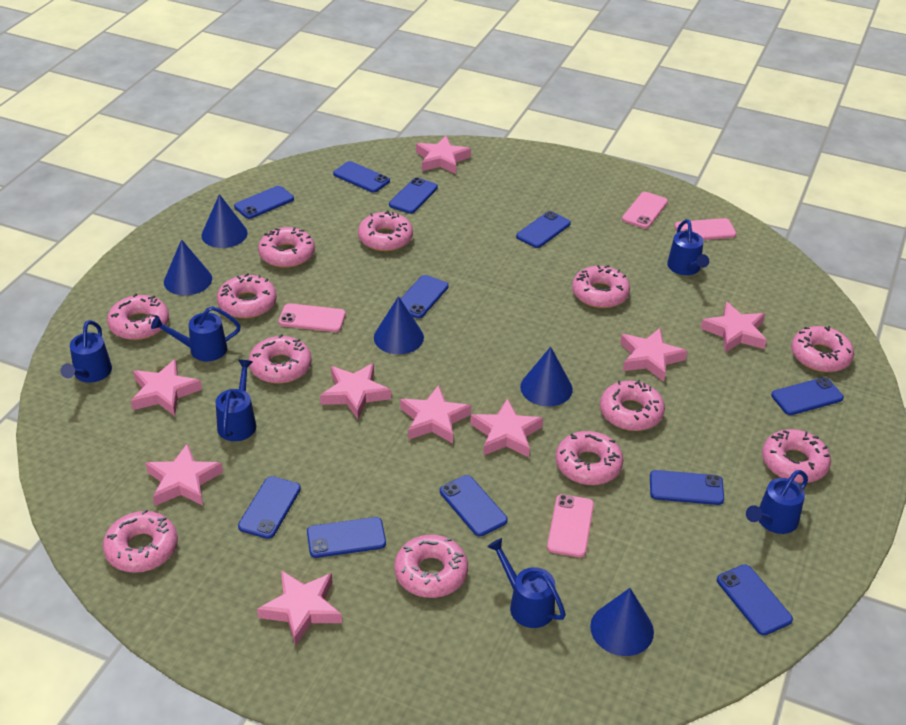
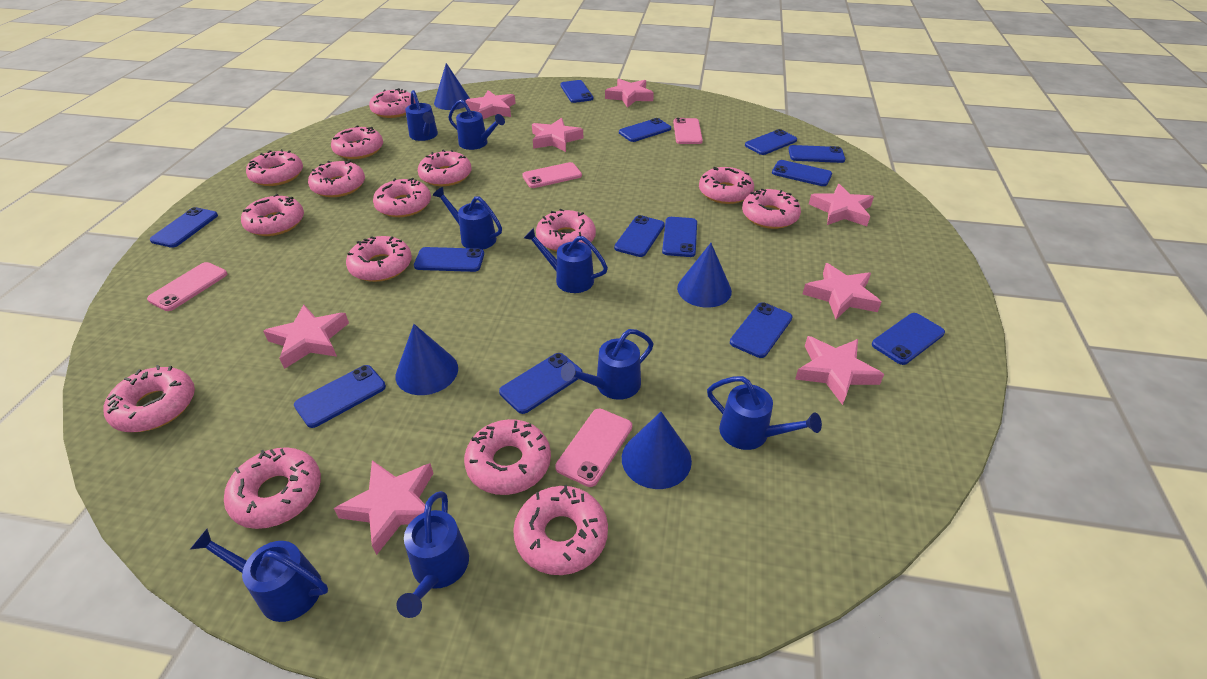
blue cone: [164,239,212,295] [201,194,248,248] [374,296,424,354] [520,347,573,406] [590,588,654,656] = 5 -> [396,324,458,395] [434,63,470,110] [622,412,692,489] [677,243,732,308] = 4
blue phone: [234,186,294,219] [238,476,301,539] [307,517,386,558] [333,161,390,193] [389,177,438,214] [401,275,449,319] [440,475,508,537] [516,211,571,248] [650,470,724,505] [717,564,793,635] [771,377,844,415] = 11 -> [150,207,218,248] [294,365,386,428] [414,247,484,272] [499,353,583,414] [560,80,593,103] [614,215,665,257] [619,118,671,142] [662,217,697,257] [730,302,792,358] [745,129,797,155] [772,160,832,186] [788,145,845,163] [872,313,945,365] = 13
blue watering can: [60,320,112,383] [151,306,241,361] [216,359,256,441] [487,538,566,628] [667,219,709,275] [746,470,808,534] = 6 -> [190,528,328,622] [396,491,469,618] [405,90,438,141] [433,187,502,250] [448,100,505,150] [523,228,608,293] [561,329,654,400] [707,376,822,450] = 8
pink donut: [103,509,178,573] [107,293,169,340] [217,273,277,319] [249,334,312,384] [258,227,315,268] [358,210,413,251] [394,535,468,598] [555,431,623,485] [572,265,630,308] [600,380,665,431] [762,429,831,483] [791,326,854,372] = 12 -> [104,365,195,432] [224,447,321,529] [241,194,304,236] [246,149,303,186] [308,160,365,197] [331,125,383,159] [346,236,412,282] [369,88,416,118] [373,178,431,217] [418,150,471,186] [464,419,551,495] [513,485,608,575] [536,209,596,252] [699,166,754,204] [742,189,801,229] = 15
pink star: [131,359,202,416] [146,443,223,506] [257,570,342,646] [320,363,391,419] [400,385,471,443] [416,136,471,174] [471,399,543,457] [620,328,687,382] [701,302,767,353] = 9 -> [263,305,349,369] [334,460,433,555] [465,90,516,119] [532,118,583,152] [605,78,654,108] [795,336,884,405] [803,263,882,319] [809,184,874,226] = 8

